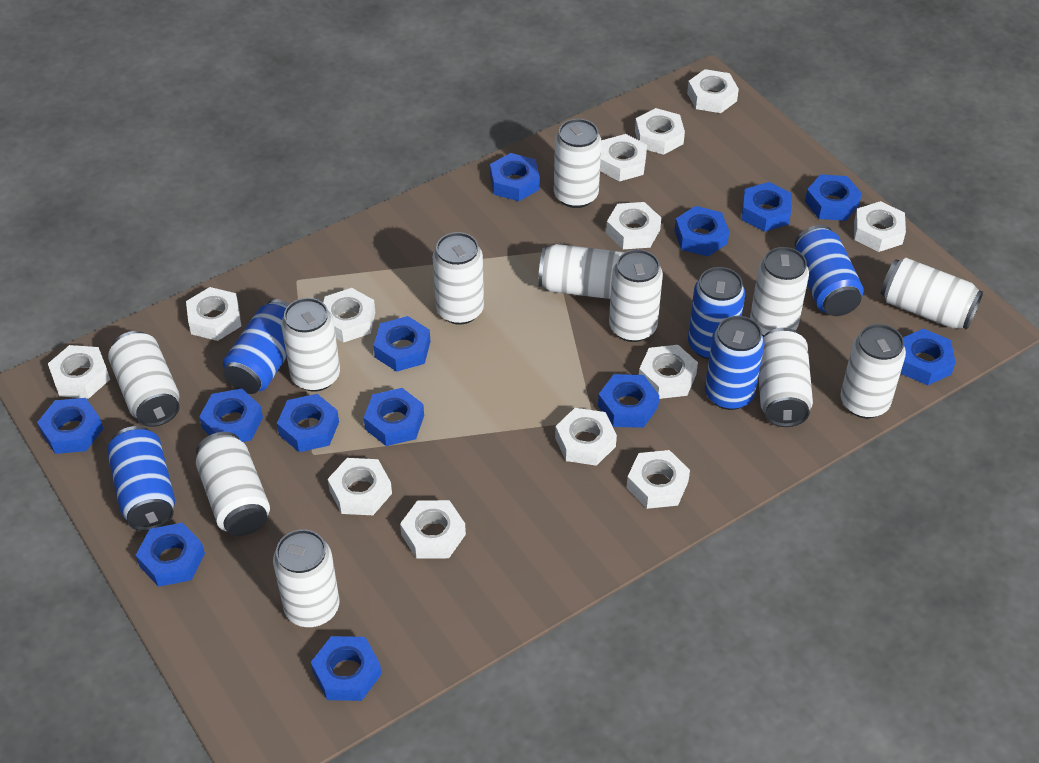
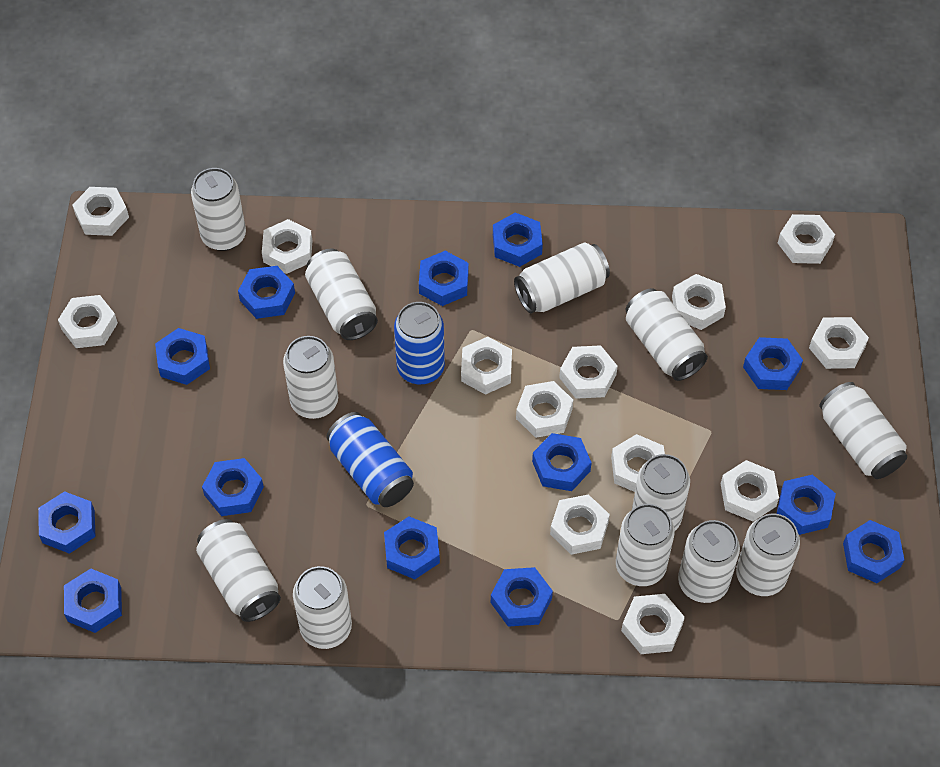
blue can: [107,426,175,531] [223,299,290,394] [688,267,745,360] [705,316,765,410] [795,225,864,316] = 5 -> [326,412,414,507] [394,302,445,384] = 2

